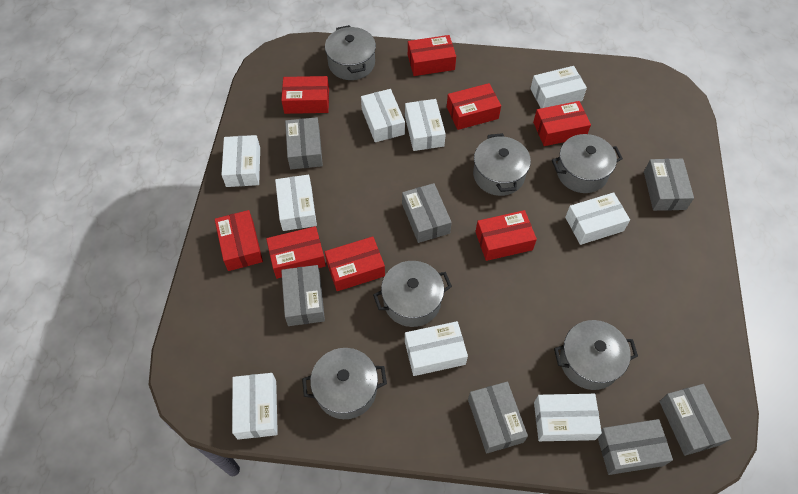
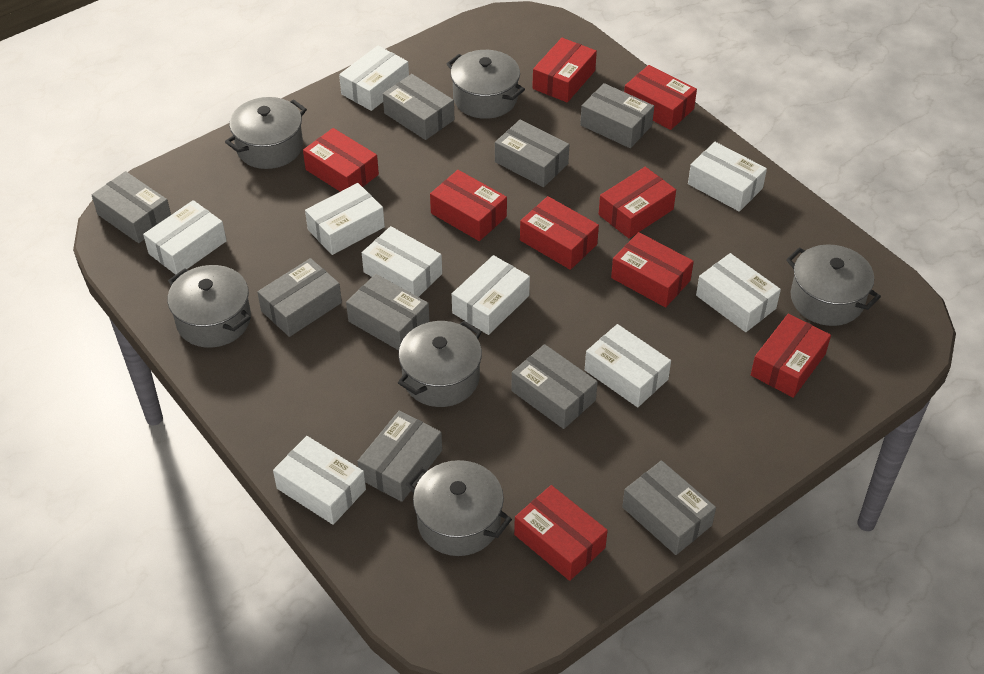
grey box: [281,265,325,326] [285,117,323,169] [402,183,452,243] [468,382,528,454] [598,419,673,475] [644,159,694,211] [659,384,731,456] = 7 -> [92,171,171,243] [257,258,342,337] [346,274,430,350] [357,411,442,502] [383,74,454,140] [495,119,569,187] [511,344,598,429] [580,83,654,148] [622,460,716,555] = 9
red box: [215,210,263,271] [266,226,326,279] [281,76,329,114] [325,236,385,291] [408,35,456,76] [447,83,501,130] [476,210,537,261] [533,101,591,146] = 8 -> [303,128,379,192] [430,170,507,241] [514,485,608,581] [520,196,599,270] [532,38,597,102] [599,167,676,238] [611,232,694,308] [624,65,697,130] [751,313,831,398] = 9

